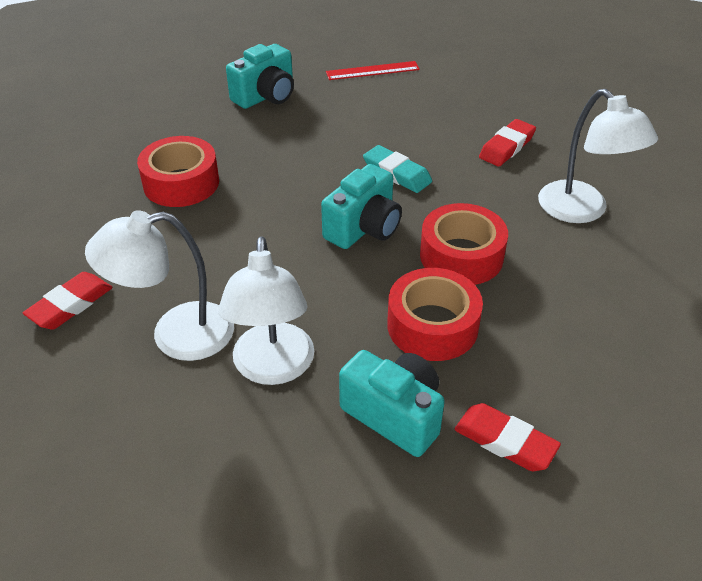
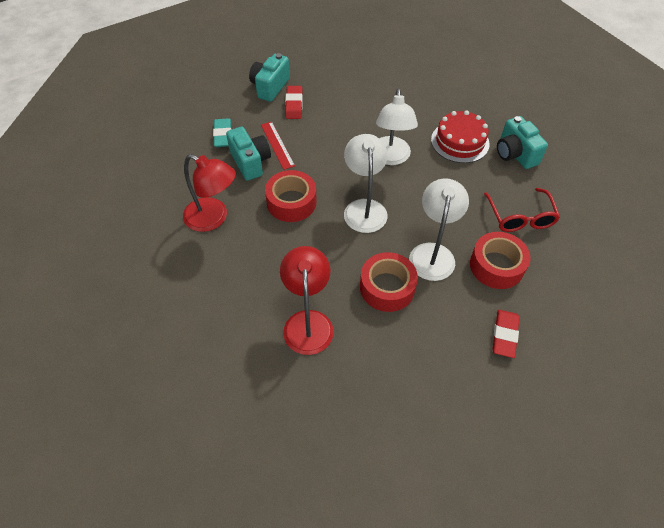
red cake: none = 0 -> [431,110,490,163] = 1
red eraser: [23,272,113,329] [455,403,561,471] [479,119,536,166] = 3 -> [285,86,303,119] [492,310,520,358] = 2
red glasses: none = 0 -> [484,188,560,232] = 1
red lamp: none = 0 -> [183,154,236,232] [280,246,334,355] = 2

